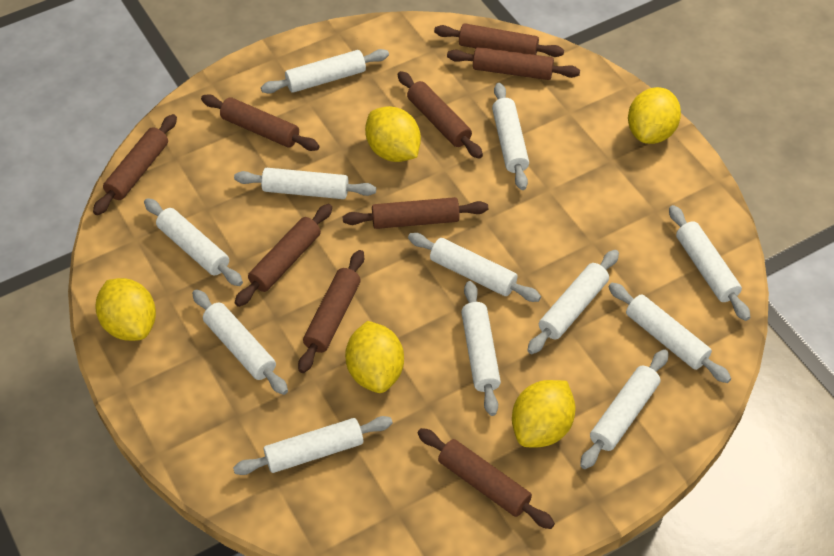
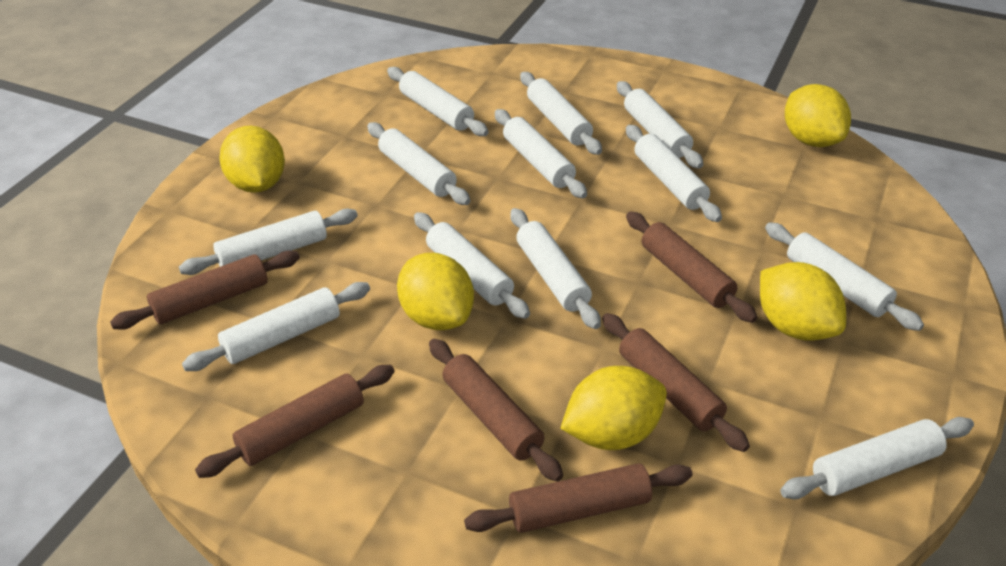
brown rolling pin: [93,114,177,215] [201,94,320,151] [235,204,332,307] [298,250,364,373] [342,197,488,229] [398,71,483,159] [417,428,555,529] [434,23,564,57] [447,47,580,80] = 9 -> [110,251,300,330] [195,365,395,478] [429,339,563,482] [464,463,693,533] [602,313,750,452] [626,211,758,323] = 6

